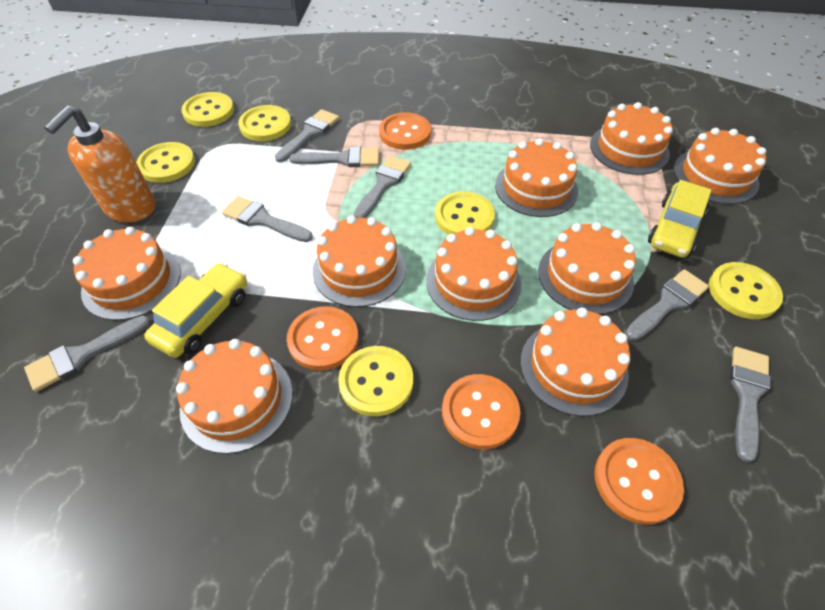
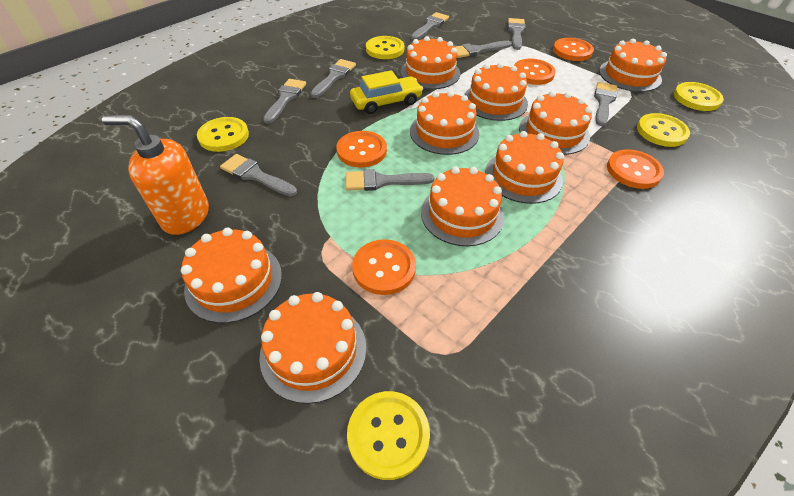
grey brush: [24,315,151,392] [222,196,313,242] [275,109,339,162] [289,146,379,167] [354,155,411,218] [625,269,709,341] [730,347,771,462] = 7 -> [220,154,297,196] [263,79,306,124] [311,59,356,98] [346,169,434,191] [411,12,449,40] [455,41,512,58] [508,18,526,50] [594,82,617,126] = 8
orange button: [287,306,359,371] [379,112,431,150] [442,374,520,449] [595,438,684,525] = 4 -> [336,131,387,168] [352,239,416,295] [514,59,555,85] [553,38,594,61] [607,149,664,189] = 5
yellow button: [136,142,195,183] [181,92,234,127] [238,105,291,141] [338,346,413,416] [435,192,495,235] [709,262,783,319] = 6 -> [197,117,249,152] [347,391,430,480] [366,36,404,59] [637,113,690,147] [674,82,724,111] = 5
yellow car: [144,263,247,358] [648,180,712,258] = 2 -> [350,70,423,114] = 1

